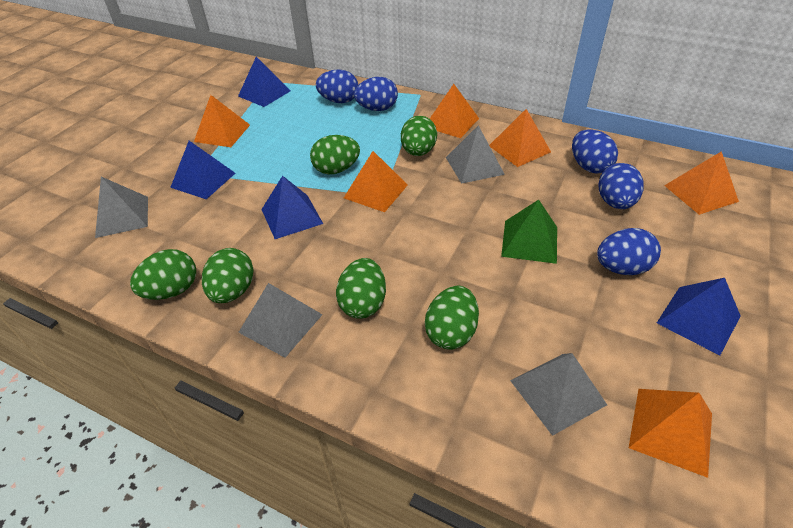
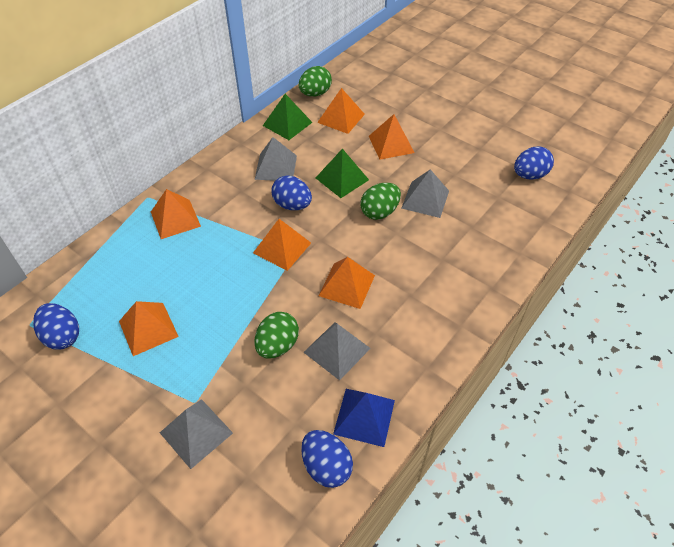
blue egg: [316,69,358,103] [354,77,398,111] [572,129,618,174] [597,228,661,275] [598,163,644,209] = 5 -> [33,303,79,349] [271,175,312,210] [301,430,353,488] [514,146,554,180] = 4
blue pyramid: [170,141,235,199] [238,57,291,107] [261,176,323,239] [657,278,740,356] = 4 -> [333,389,395,447] = 1
green egg: [130,249,196,300] [202,248,254,303] [310,135,360,174] [336,258,386,319] [401,116,437,156] [425,286,479,350] = 6 -> [254,312,299,359] [299,66,332,96] [360,183,401,220] = 3
green pyramid: [501,200,557,264] = 1 -> [263,94,313,140] [316,149,369,198] = 2

